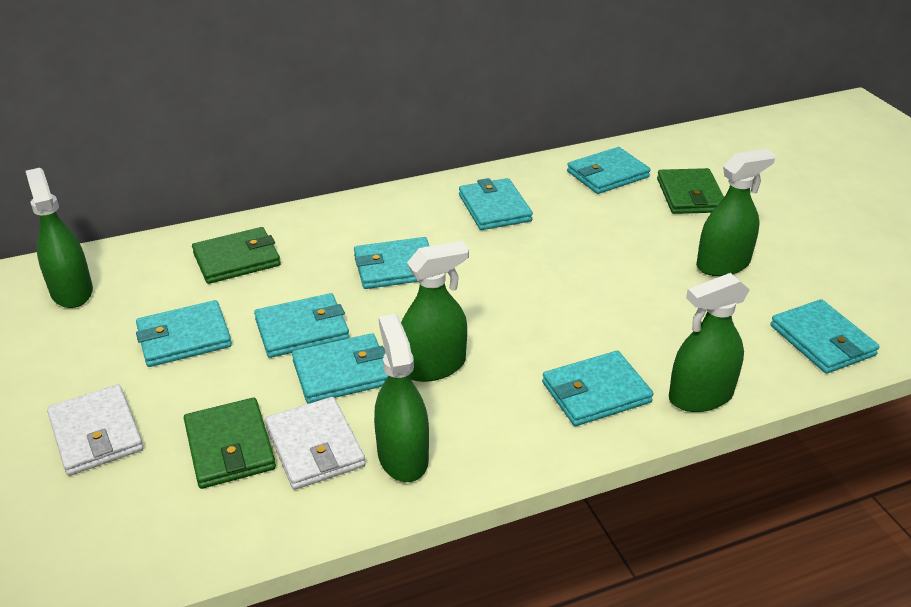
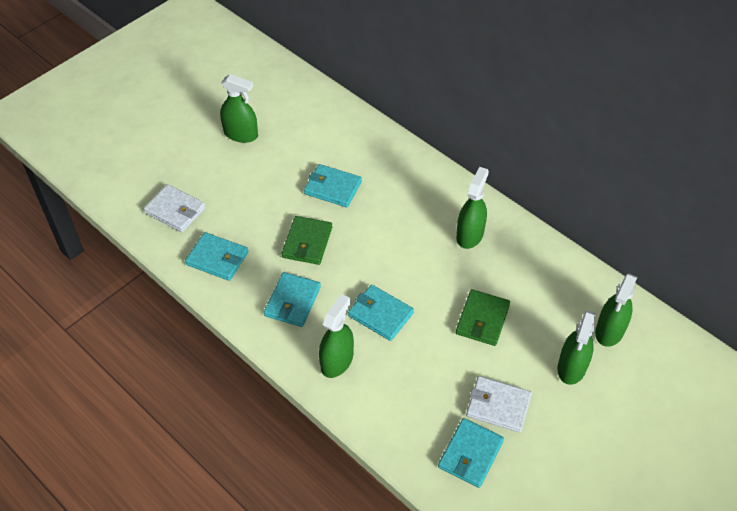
green wallet: [184,398,276,489] [192,227,281,284] [657,168,724,214] = 3 -> [281,216,332,265] [456,289,510,346] = 2
turquoise wallet: [136,300,232,367] [254,293,350,358] [292,333,388,404] [354,237,429,289] [459,178,533,230] [542,351,654,426] [567,147,651,194] [770,299,880,374] = 8 -> [185,232,248,281] [264,272,321,327] [304,164,362,207] [348,285,414,341] [438,418,504,488] = 5

